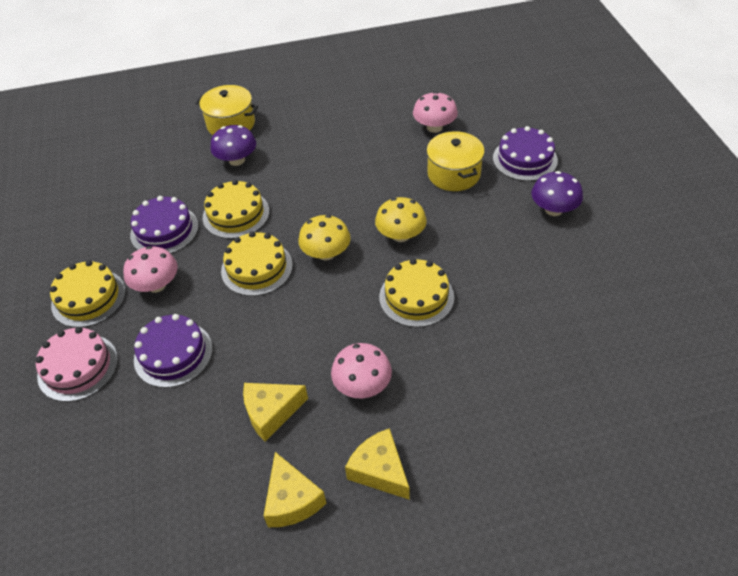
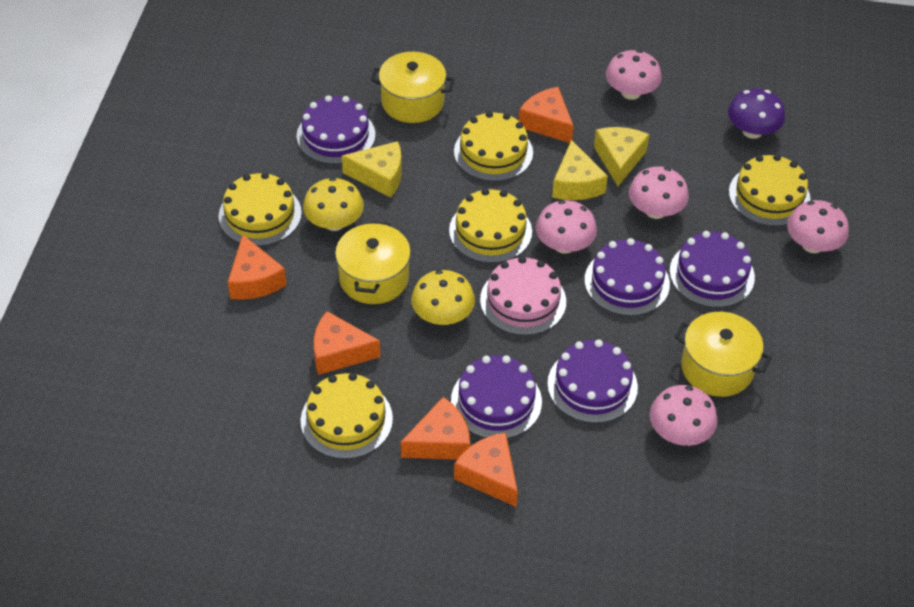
orange cheese: none = 0 -> [228,235,287,300] [314,311,380,375] [401,397,470,460] [454,433,518,507] [519,87,574,143] = 5
pink mushroom: [123,246,178,293] [331,343,392,398] [413,92,458,133] = 3 -> [536,200,597,254] [606,50,662,100] [629,167,689,219] [650,385,718,446] [787,200,849,253] = 5
purple cake: [130,196,199,254] [134,314,213,388] [493,126,558,181] = 3 -> [296,95,375,164] [451,355,542,439] [547,339,638,423] [585,238,670,316] [670,231,755,308] = 5
purple mushroom: [210,125,256,166] [531,171,583,216] = 2 -> [728,88,785,139] = 1
yellow cake: [50,260,126,327] [203,180,269,239] [221,232,293,296] [379,259,454,327] = 4 -> [219,172,302,246] [301,373,393,459] [449,189,532,263] [454,111,533,181] [729,154,811,226] = 5
yellow pot: [195,85,258,135] [427,131,485,191] = 2 -> [335,221,411,304] [371,52,455,123] [675,312,772,397] = 3

